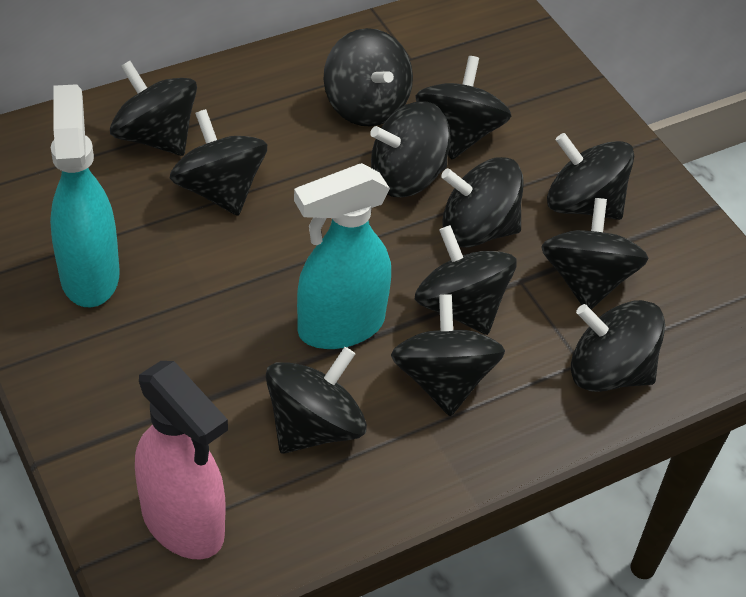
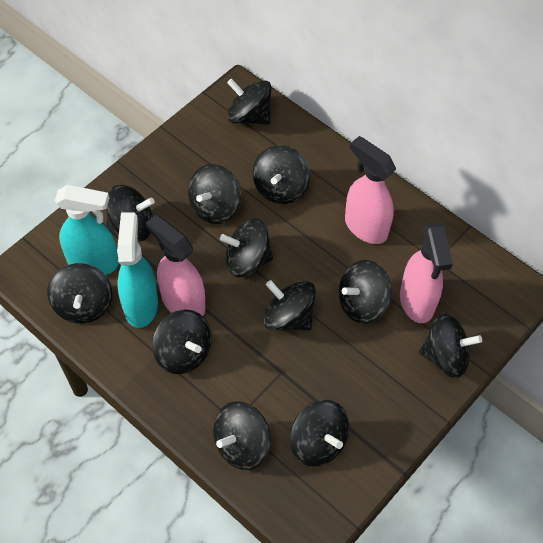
pink spray bottle: [135,361,228,560] = 1 -> [146,215,205,316] [345,136,396,244] [400,223,453,323] = 3

